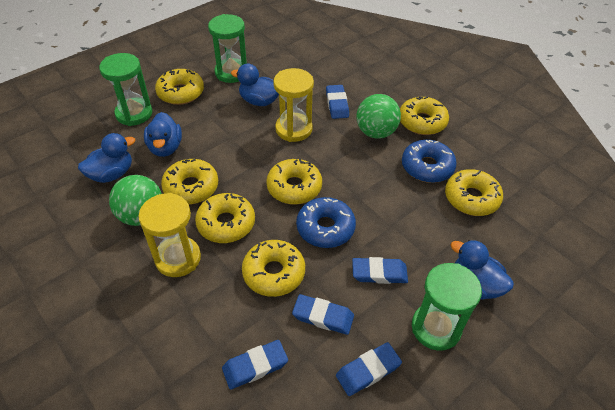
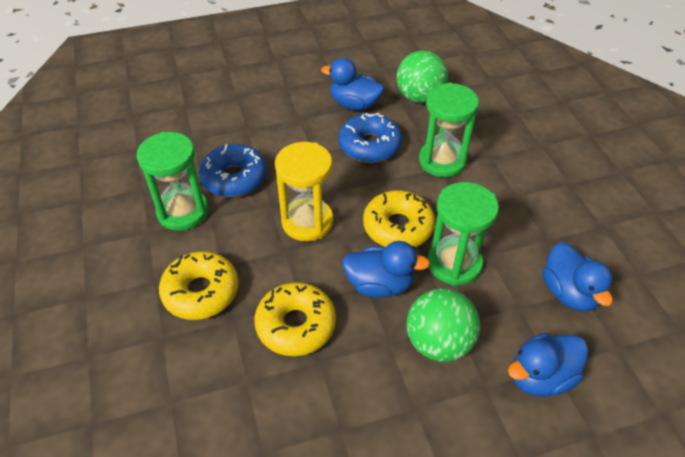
blue eraser: [222,340,288,390] [292,294,354,335] [326,85,349,119] [336,342,402,396] [352,257,408,284] = 5 -> none = 0
yellow donut: [155,69,204,105] [161,159,218,205] [195,193,255,243] [242,240,305,297] [266,159,322,205] [400,97,449,135] [445,169,503,216] = 7 -> [159,251,238,320] [254,282,336,356] [363,190,435,247] = 3
yellow hourglass: [139,193,201,277] [273,68,314,142] = 2 -> [275,142,333,241] = 1

